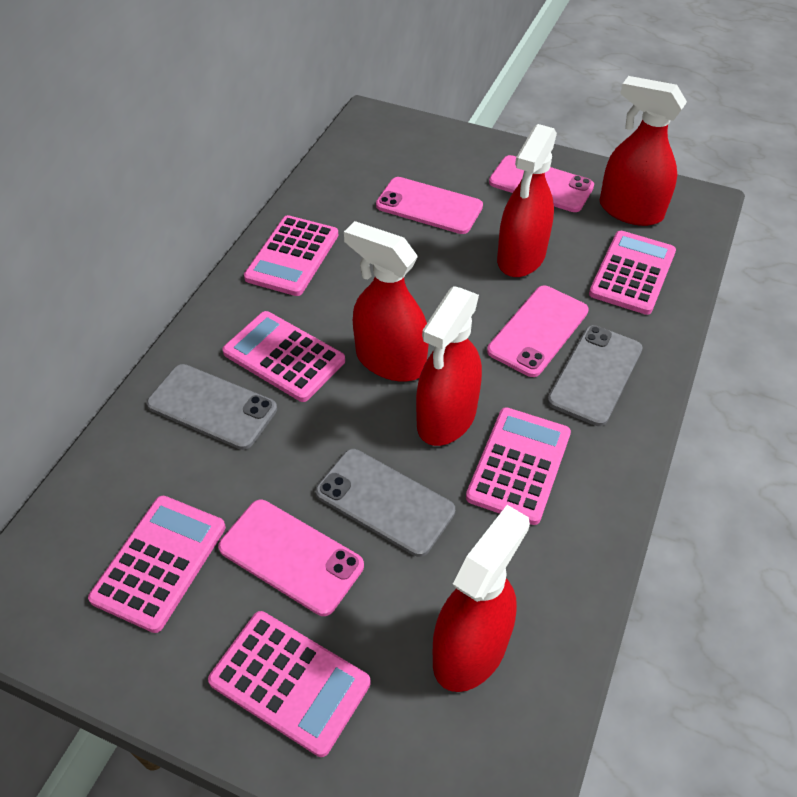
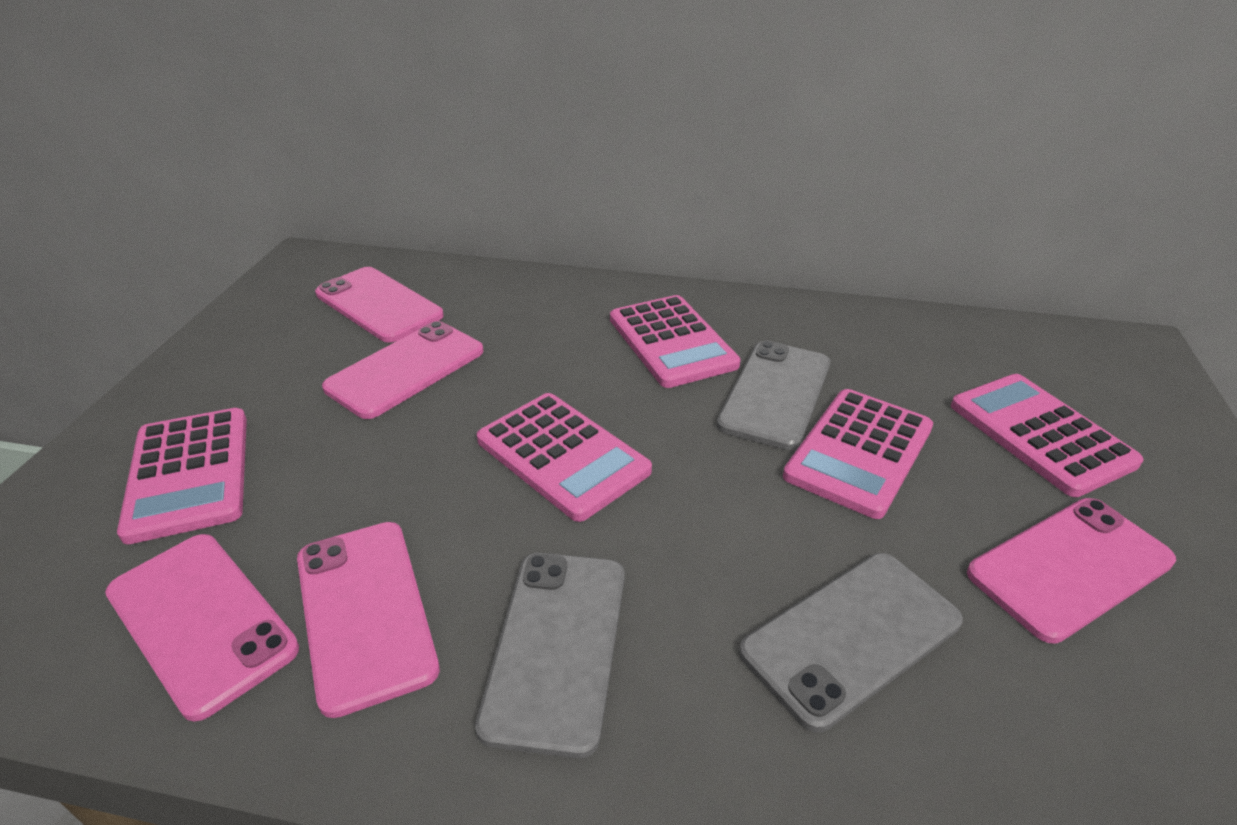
pink calculator: [88,496,226,633] [208,611,371,757] [222,311,345,402] [244,215,338,296] [466,407,571,525] [589,231,676,315] = 6 -> [117,408,247,544] [477,393,652,522] [610,295,741,388] [783,389,933,519] [951,374,1144,497] = 5
pink phone: [218,500,364,616] [376,177,483,234] [487,286,589,377] [489,155,594,212] = 4 -> [105,534,299,722] [297,522,440,718] [315,267,444,343] [322,321,484,419] [967,498,1176,644] = 5
red spray bottle: [344,221,428,382] [416,286,482,446] [433,505,530,692] [497,124,557,277] [600,76,687,226] = 5 -> none = 0

